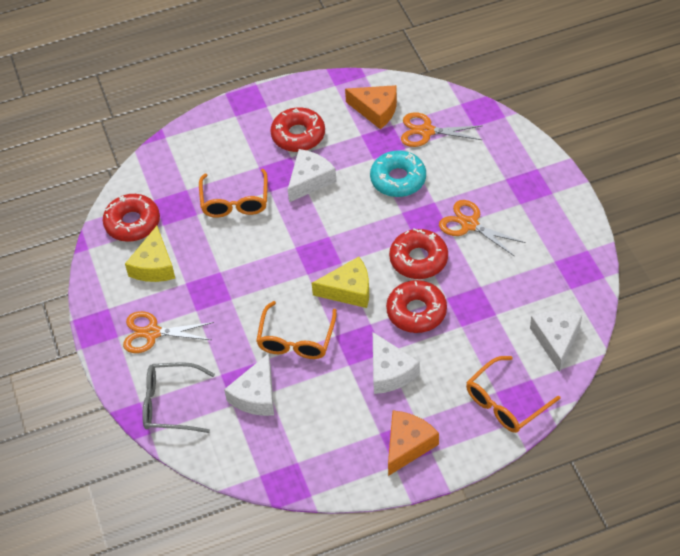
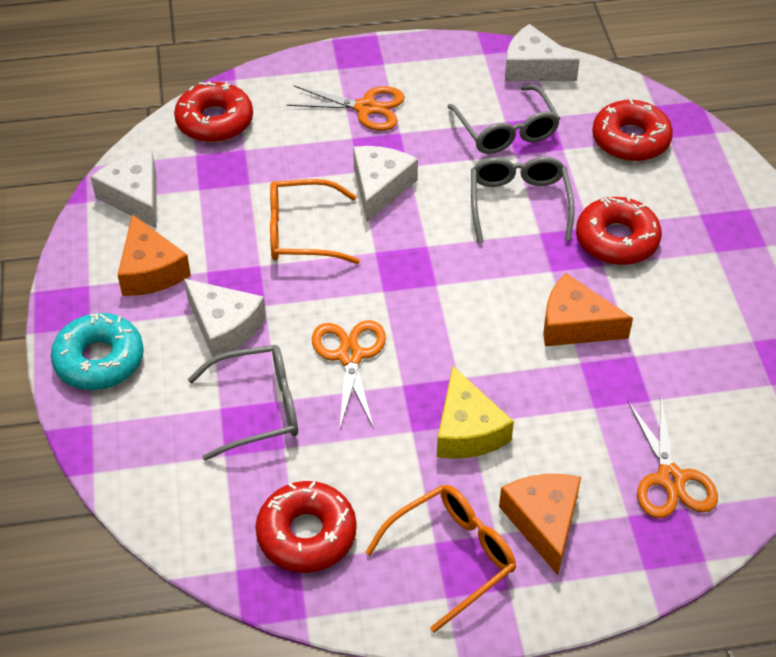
grey glasses: [142,362,215,433] = 1 -> [188,345,298,461] [447,85,560,154] [471,157,574,243] = 3
orange cheese: [345,85,397,129] [388,410,439,476] = 2 -> [118,214,191,296] [499,474,581,575] [543,273,633,346] = 3
orange glasses: [199,169,268,218] [256,301,337,359] [466,356,560,433] = 3 -> [270,179,360,264] [365,485,516,633] = 2
yellow cheese: [125,226,175,282] [312,257,369,308] = 2 -> [437,366,514,459] = 1

